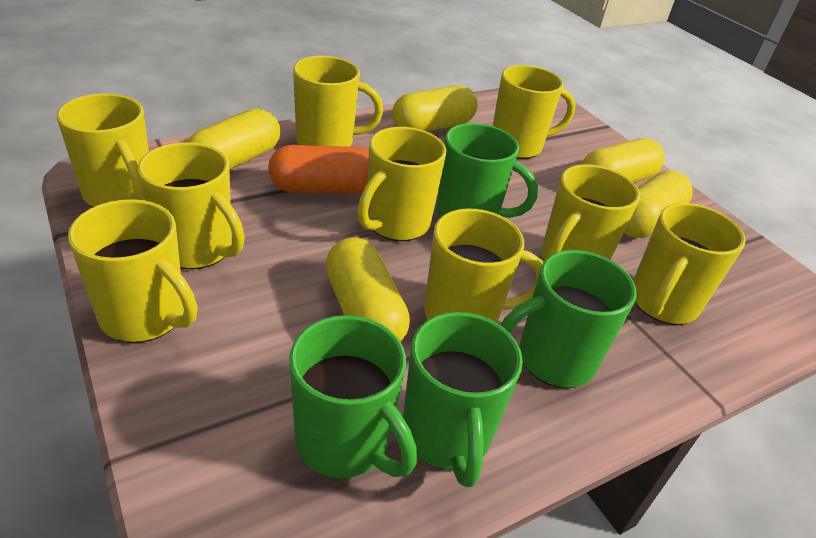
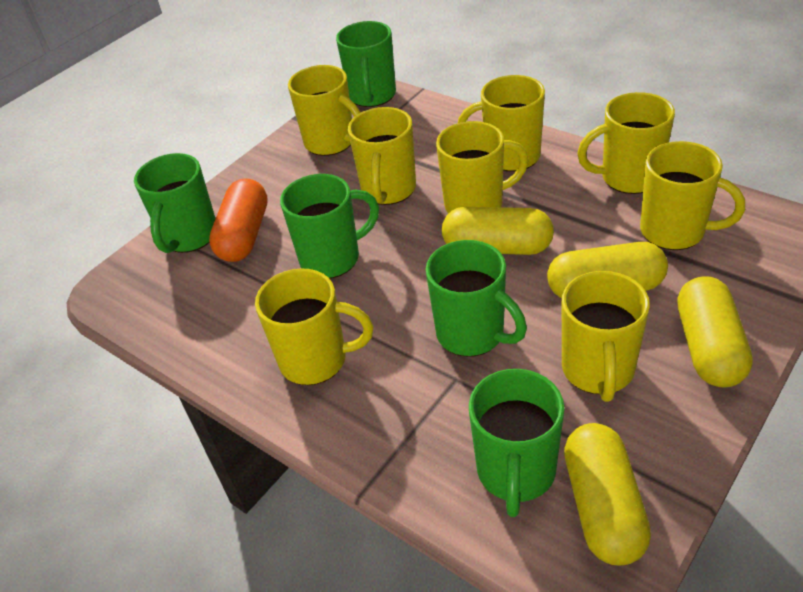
green mug: [289,315,417,478] [403,312,523,487] [436,123,538,219] [501,250,637,388] = 4 -> [134,153,216,253] [280,174,379,279] [336,21,396,107] [426,240,527,357] [469,369,565,517] = 5
yellow capsule: [187,108,280,170] [326,237,410,342] [392,85,478,132] [581,138,664,183] [624,170,693,238] = 5 -> [442,207,554,255] [547,242,668,298] [564,423,651,565] [677,276,753,388] = 4
yellow mug: [57,93,149,207] [68,199,198,343] [138,142,245,269] [293,56,383,147] [357,127,446,241] [424,209,543,323] [493,65,576,159] [541,164,640,261] [633,203,746,325] = 9 -> [255,269,373,385] [288,65,361,156] [348,107,416,205] [436,121,529,214] [458,75,545,172] [562,271,650,402] [577,92,675,194] [640,141,745,250] = 8

